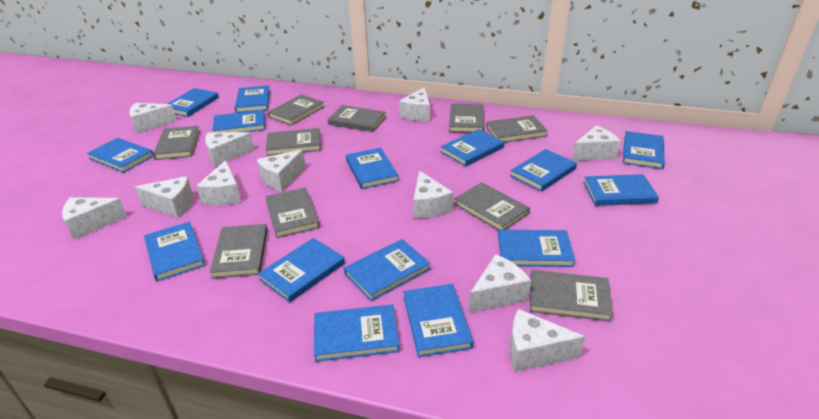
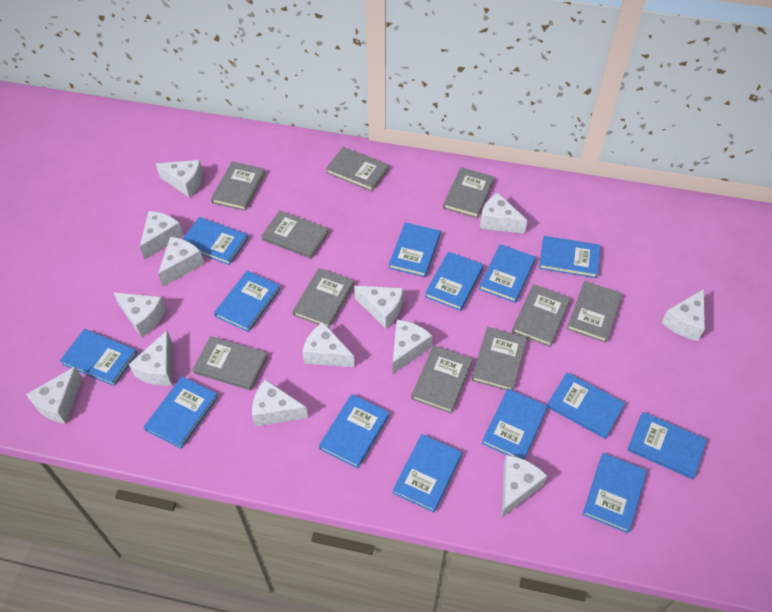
blue book: [87,138,153,173] [144,222,205,281] [168,88,219,117] [212,110,265,133] [235,86,270,113] [258,238,345,302] [314,304,400,362] [344,239,430,301] [346,148,399,189] [403,284,473,357] [441,129,504,166] [498,230,575,267] [510,149,577,192] [583,174,659,206] [623,131,665,169] = 15 -> [60,329,137,386] [144,377,218,449] [183,217,248,265] [214,271,280,332] [319,394,389,469] [389,222,441,277] [393,434,462,513] [425,252,483,311] [479,244,536,303] [482,389,548,459] [539,236,601,278] [547,372,625,439] [582,453,647,533] [627,412,707,479] = 14
white cheese: [62,197,127,240] [129,103,177,133] [134,176,193,218] [197,160,241,206] [205,132,254,166] [257,149,306,191] [399,87,430,121] [413,171,453,218] [469,254,531,313] [510,309,585,372] [572,126,621,161] = 11 -> [26,366,82,424] [113,292,166,337] [129,330,172,386] [140,211,183,259] [156,160,203,198] [158,237,204,286] [252,379,308,427] [302,322,355,367] [354,286,403,329] [392,320,432,374] [479,193,527,234] [502,455,547,517] [661,289,705,341] = 13

